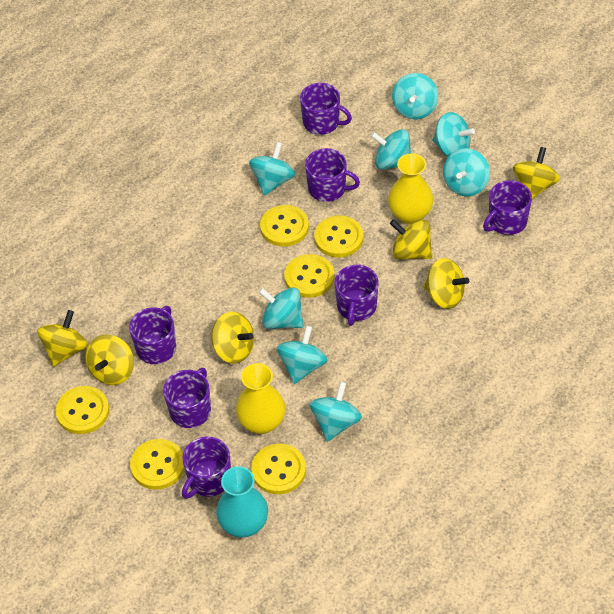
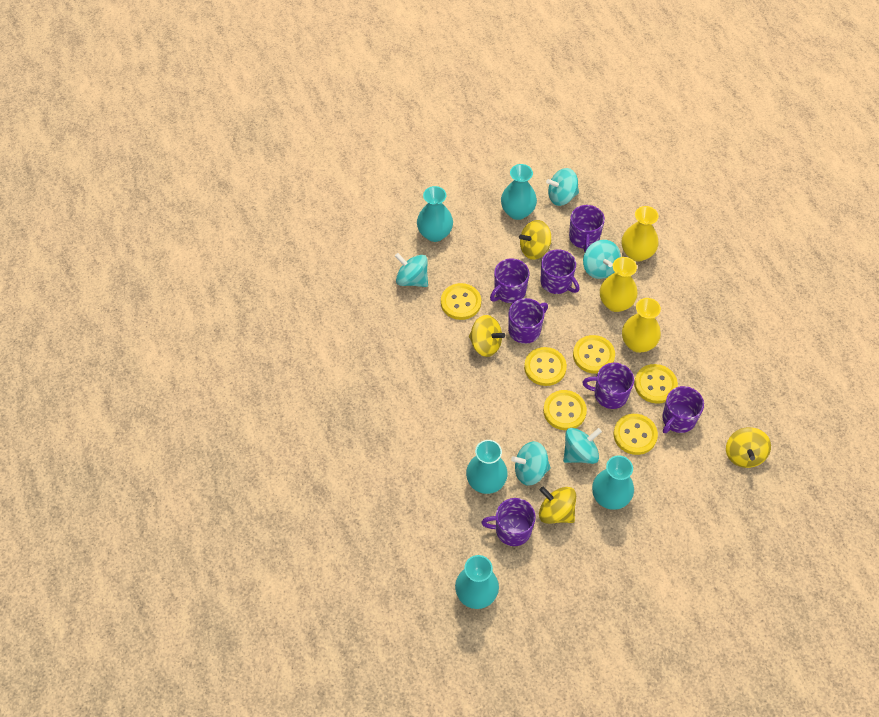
turquoise spinning top: [249,142,295,196] [258,287,304,329] [277,325,328,384] [310,381,362,442] [371,129,411,170] [392,73,438,119] [432,112,475,157] [443,148,490,196] = 8 -> [395,253,428,287] [511,441,551,486] [546,168,579,206] [563,428,602,464] [583,240,621,279] = 5
turquoise vase: [216,466,268,538] = 1 -> [417,186,453,242] [455,555,499,609] [466,440,508,494] [501,164,537,220] [592,456,634,510] = 5
yellow spinning top: [37,310,88,367] [86,335,134,385] [211,312,254,364] [390,219,433,260] [424,258,469,309] [513,147,560,199] = 6 -> [469,315,505,357] [519,220,551,260] [539,487,576,524] [726,427,771,468] = 4
yellow vase: [236,363,285,434] [388,153,433,224] = 2 -> [600,257,638,312] [622,206,659,262] [622,298,661,353] = 3

